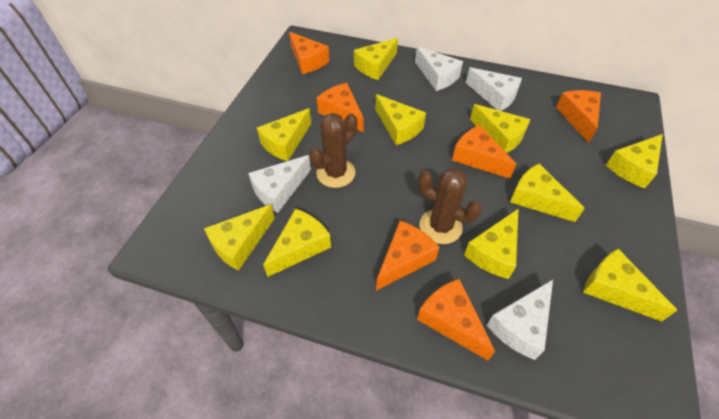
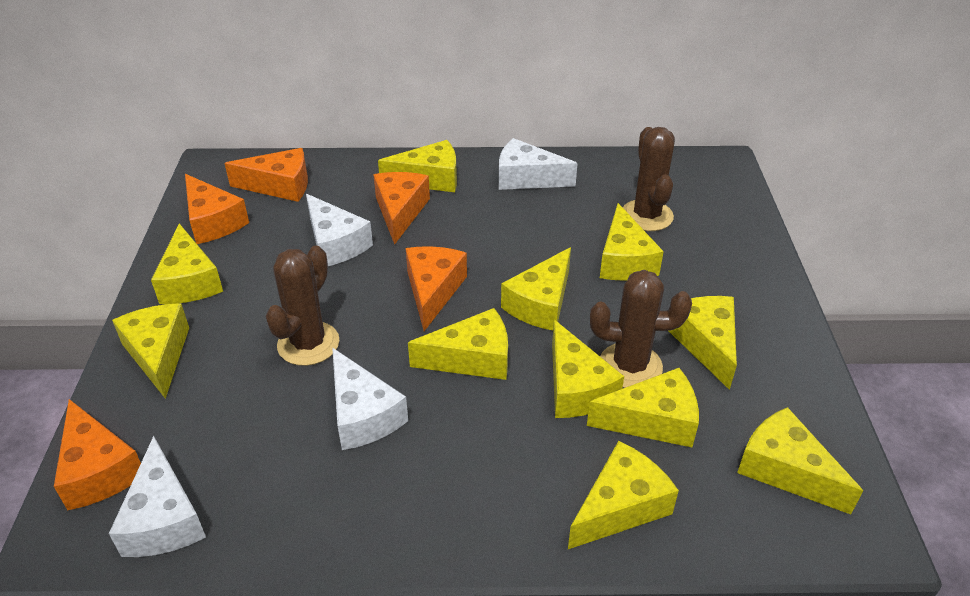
brown cactus: [309,113,357,188] [418,168,482,244] = 2 -> [266,245,339,366] [590,270,692,388] [623,127,675,231] = 3
orange cheese: [289,32,330,74] [317,83,364,132] [376,220,439,291] [417,279,495,360] [452,125,516,179] [556,90,601,143] = 6 -> [54,399,141,510] [185,174,249,244] [224,148,308,202] [374,172,430,245] [406,246,467,331] = 5
yellow cheese: [204,204,275,271] [257,108,311,161] [263,208,331,277] [354,38,398,80] [375,94,426,145] [464,208,519,279] [470,104,531,153] [510,164,585,222] [583,249,678,321] [606,134,663,188] = 10 -> [112,303,189,399] [151,223,223,304] [378,140,457,192] [408,308,508,380] [501,247,571,330] [552,320,624,418] [568,441,679,549] [587,368,699,447] [600,203,664,281] [669,296,737,390] [737,407,863,514] = 11

